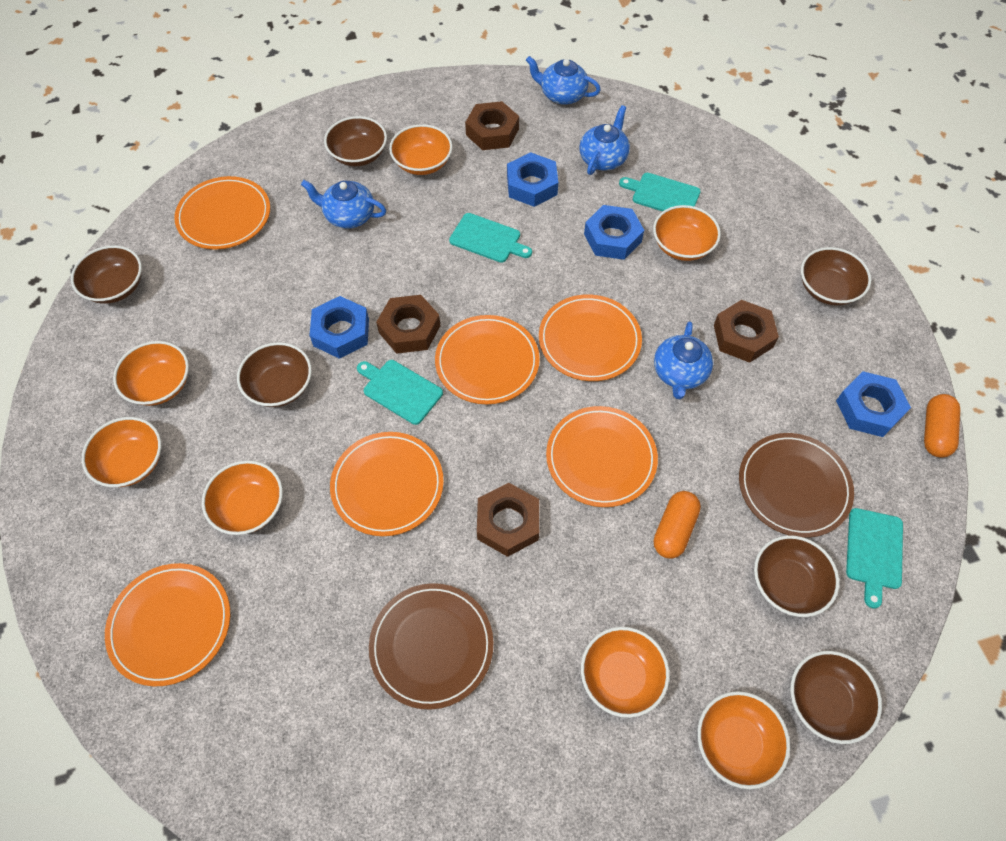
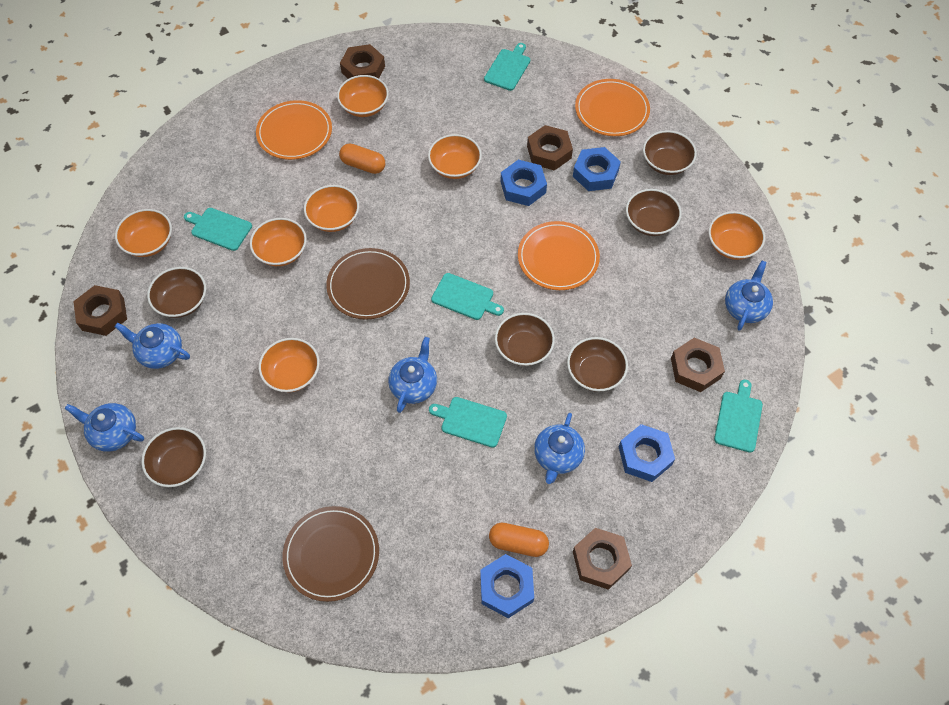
blue teapot: [301,180,386,229] [526,56,601,105] [579,105,630,175] [654,321,713,399] = 4 -> [64,403,144,452] [115,323,190,369] [388,337,437,413] [534,413,585,484] [725,260,773,331] = 5
brown nut: [376,295,441,354] [465,101,519,150] [477,483,539,557] [714,300,779,363] = 4 -> [73,285,127,336] [340,44,385,79] [527,125,573,171] [573,528,632,590] [671,338,725,392] = 5
orange plate: [105,563,230,687] [174,176,270,249] [330,432,444,536] [435,315,540,404] [539,294,642,381] [546,406,658,507] = 6 -> [256,100,332,160] [518,221,600,290] [575,79,650,136] = 3
turquoise cutting board: [357,360,443,425] [449,213,532,263] [619,173,701,211] [846,508,903,608] = 4 -> [184,208,252,251] [429,397,507,448] [431,273,504,320] [484,43,530,91] [714,380,763,453] = 5

